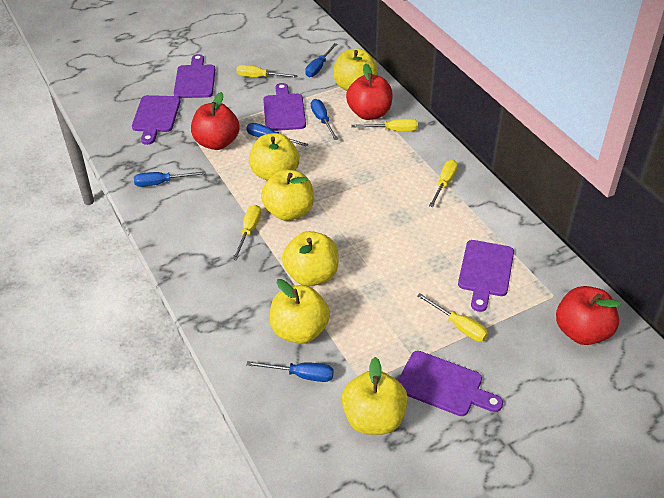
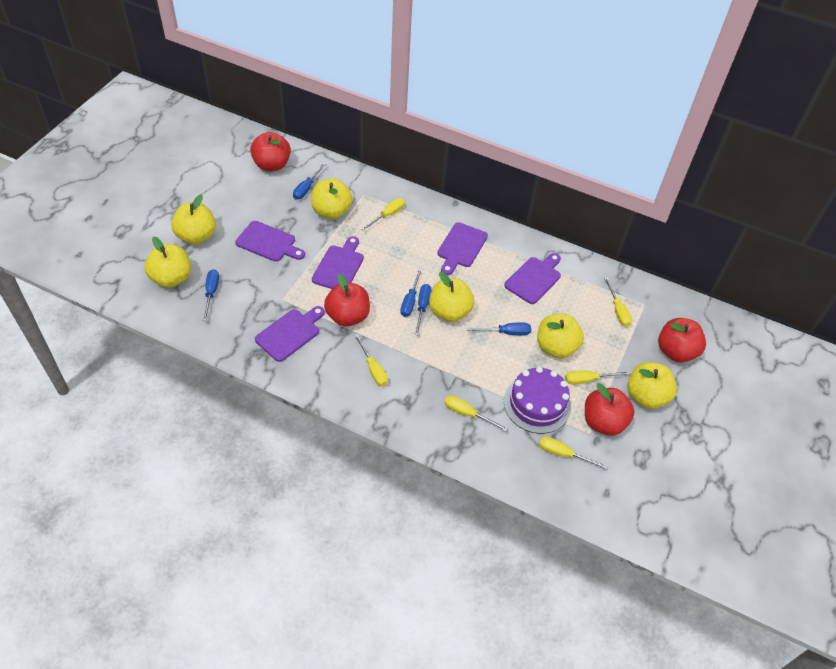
purple cake: none = 0 -> [504,366,571,434] = 1
red apple: [191,92,240,150] [346,63,393,120] [556,286,621,345] = 3 -> [250,132,291,171] [324,273,370,327] [585,383,634,436] [658,318,706,363] = 4
yellow screwdriver: [232,205,261,260] [236,65,298,78] [351,119,418,131] [417,293,488,341] [429,160,458,207] = 5 -> [354,334,388,386] [362,198,405,231] [445,395,508,432] [539,437,608,470] [565,370,630,385] [604,277,632,327] = 6

